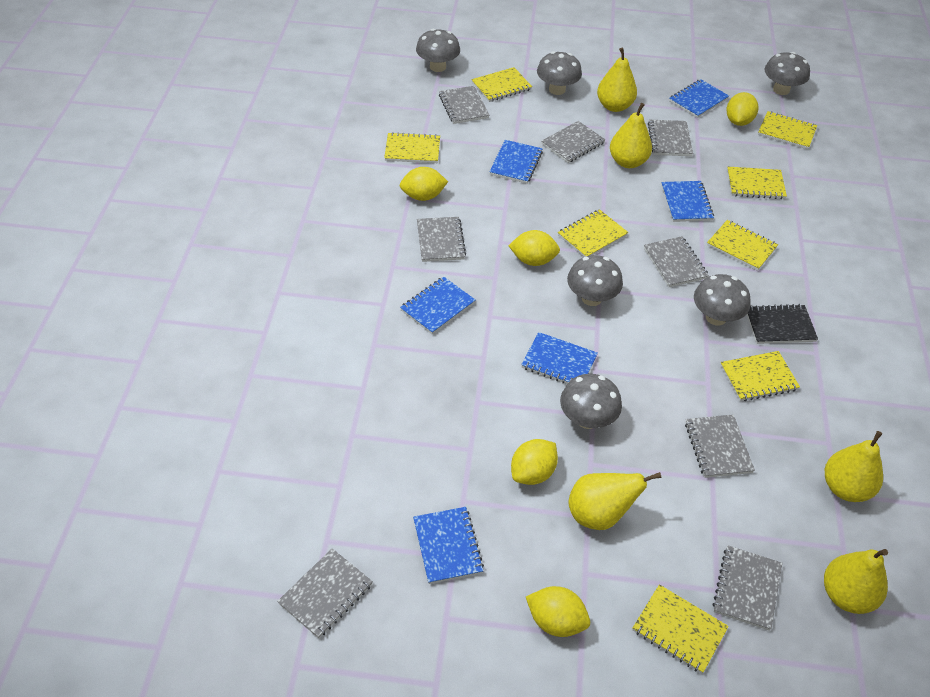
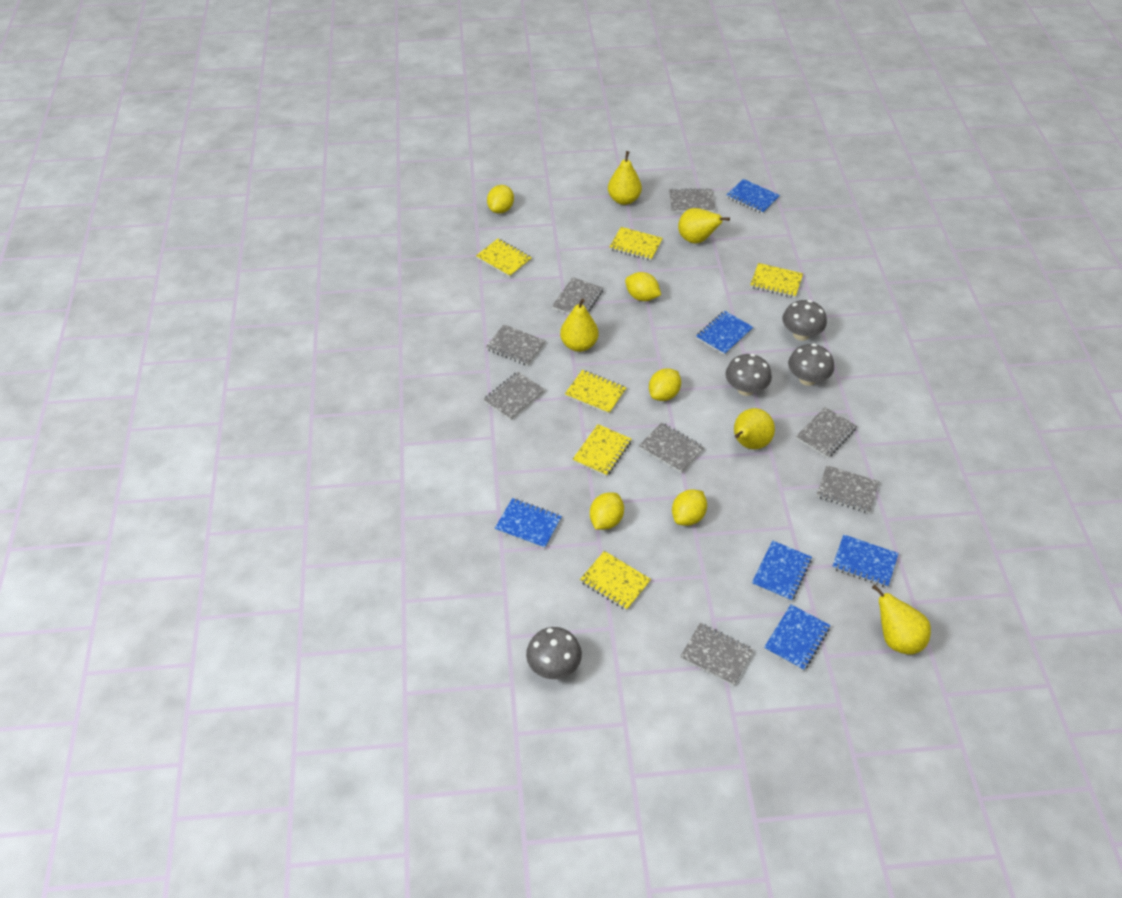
black notebook: [747,304,818,344] = 1 -> none = 0
grey mushroom: [416,29,460,72] [537,51,582,95] [560,374,622,429] [567,255,623,306] [694,274,751,326] [765,52,810,95] = 6 -> [526,627,582,679] [725,354,772,396] [782,300,827,341] [788,344,834,386] = 4
yellow notebook: [384,132,440,163] [471,67,532,102] [558,209,628,257] [632,584,729,674] [707,220,778,271] [720,351,800,401] [727,167,787,199] [758,111,817,149] = 8 -> [476,239,532,277] [565,370,627,414] [572,424,632,477] [580,551,651,611] [609,227,663,261] [750,263,803,298] = 6

